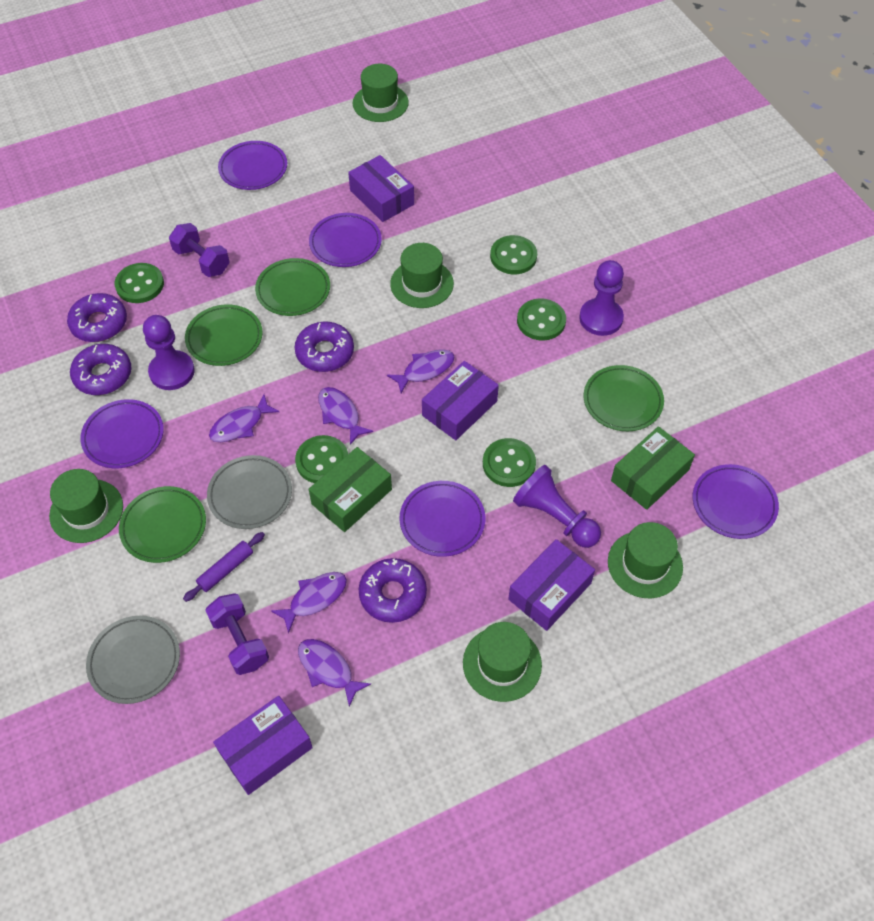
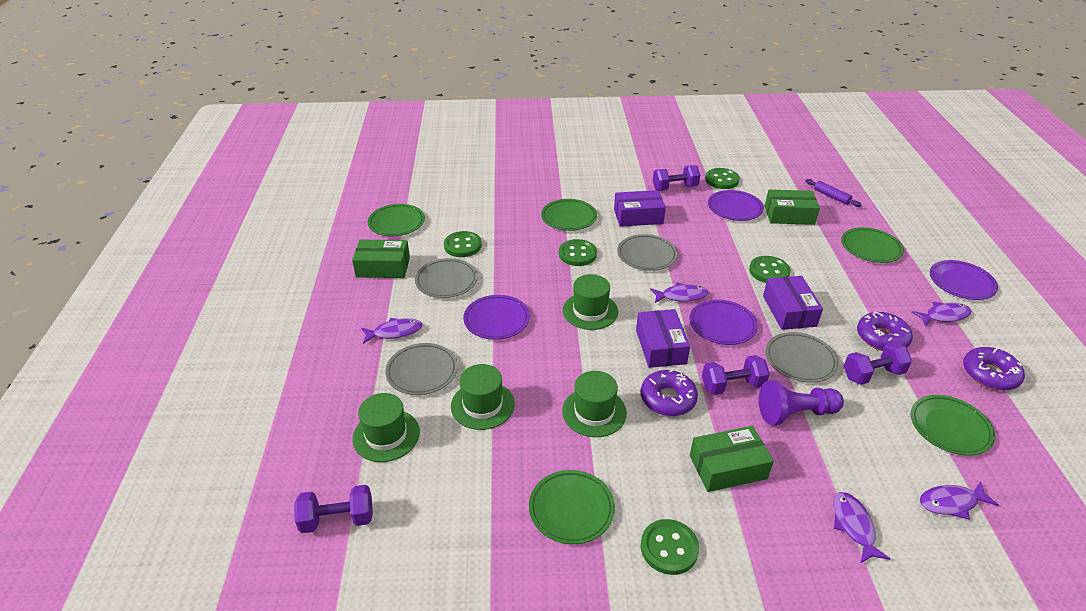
green box: [309,447,392,532] [611,426,695,510] = 2 -> [352,240,410,278] [690,426,774,492] [765,190,820,225] = 3
green hat: [49,469,123,543] [353,64,409,122] [390,243,454,308] [463,622,542,702] [608,522,683,598] = 5 -> [352,393,420,462] [451,364,515,430] [562,371,627,437] [563,274,618,330] = 4
green plate: [119,486,206,563] [185,304,263,366] [255,258,330,316] [584,365,664,431] = 4 -> [368,204,425,236] [529,470,615,544] [541,199,597,231] [841,227,904,263] [911,395,995,456] = 5
grey plate: [86,616,180,704] [207,455,292,529] = 2 -> [385,343,458,395] [415,258,477,298] [617,234,677,271] [765,332,838,383] = 4
purple box: [213,696,313,795] [348,155,414,222] [422,361,499,440] [508,539,595,631] = 4 -> [614,190,666,227] [636,309,690,368] [763,276,823,330] = 3
purple donut: [67,293,127,342] [70,344,132,395] [295,322,354,372] [359,558,427,623] = 4 -> [641,369,698,416] [857,312,913,351] [963,347,1025,391] = 3
purple dumbbell: [169,223,230,277] [205,593,269,675] = 2 -> [294,485,373,533] [653,165,700,191] [702,355,770,395] [843,343,912,385] = 4
purple pawn: [143,315,195,390] [513,465,601,548] [579,260,624,336] = 3 -> [759,380,844,425] = 1
purple plate: [81,399,164,468] [218,141,287,190] [309,213,382,267] [399,481,485,557] [693,464,779,539] = 5 -> [463,295,530,340] [689,299,758,345] [708,190,764,221] [930,260,998,300] = 4

